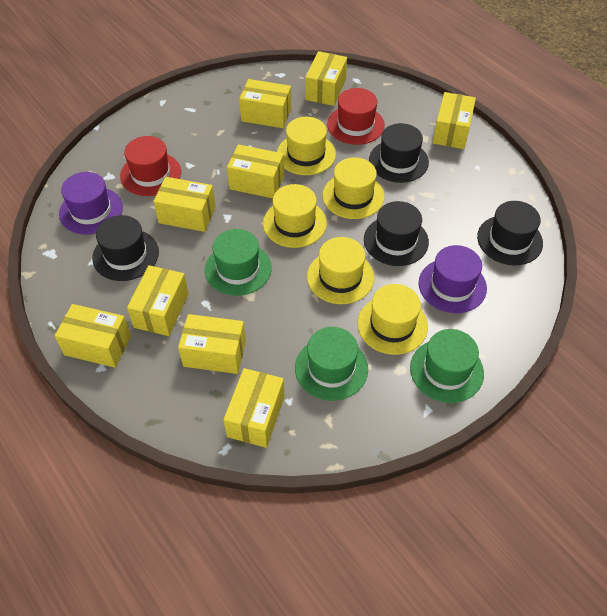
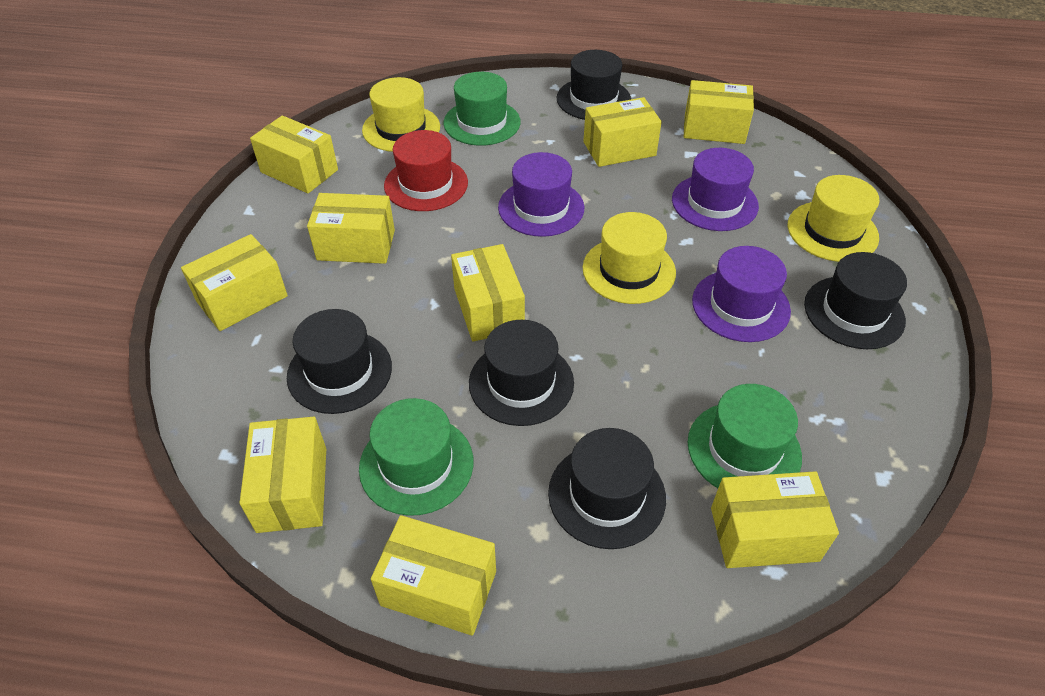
black hat: [92,215,159,281] [364,201,429,266] [369,123,429,183] [477,201,543,265] = 4 -> [287,309,392,414] [469,320,574,426] [548,428,666,549] [557,50,631,120] [804,252,907,349] = 5
purple hat: [59,172,123,235] [419,245,487,313] = 2 -> [498,152,584,237] [672,148,759,231] [692,246,791,342] = 3
red hat: [120,136,181,196] [327,88,385,145] = 2 -> [384,130,468,211] = 1
yellow hat: [263,184,327,248] [277,117,336,175] [307,237,374,304] [322,157,385,219] [357,284,428,355] = 5 -> [362,77,440,152] [583,212,676,304] [788,175,880,262] = 3

